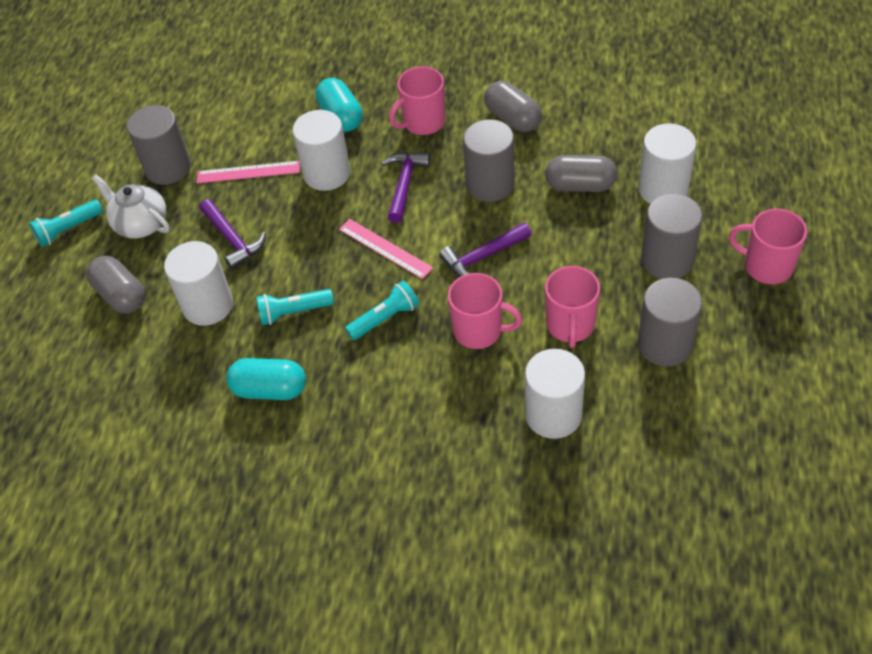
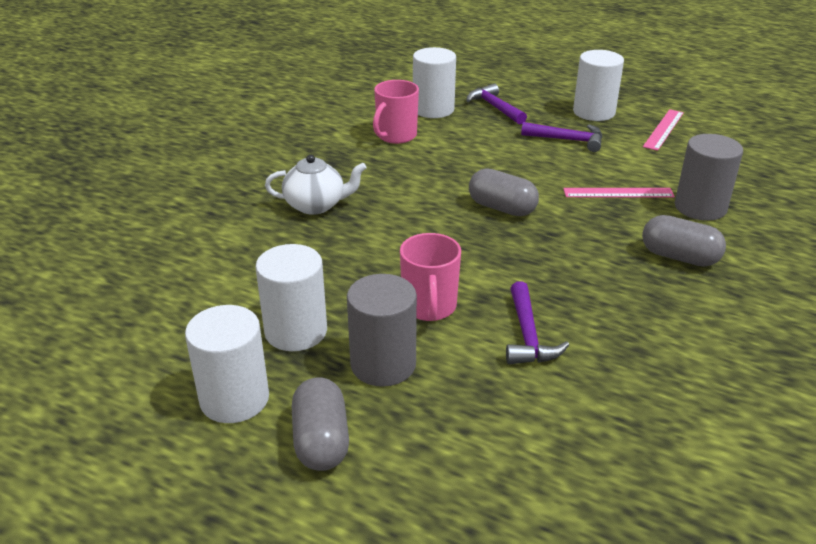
grey cylinder: [127,105,191,185] [463,119,515,202] [638,278,702,367] [641,194,702,279] = 4 -> [347,274,417,387] [675,134,743,221] = 2
pink mug: [389,66,445,135] [448,273,523,349] [545,266,600,348] [729,209,807,284] = 4 -> [373,80,419,144] [400,233,461,321] = 2
turquoise capsule: [226,358,306,400] [316,78,363,132] = 2 -> none = 0
turquoise flashlight: [29,200,103,247] [256,289,334,325] [345,281,419,340] = 3 -> none = 0

